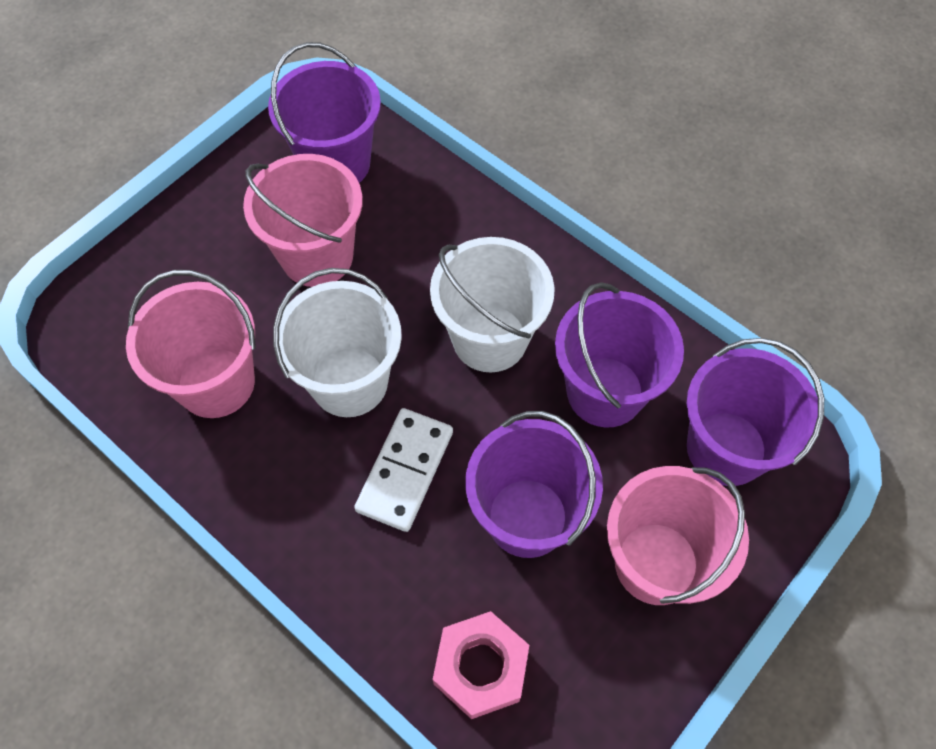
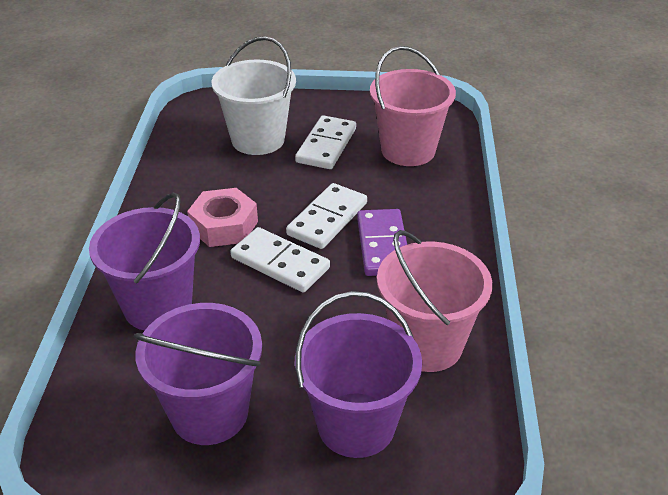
pink bucket: [126,270,256,418] [243,154,363,287] [607,466,749,605] = 3 -> [370,46,456,166] [377,230,492,372] = 2
purple bucket: [268,42,381,183] [465,411,603,558] [555,282,684,427] [687,338,824,486] = 4 -> [89,192,200,330] [133,303,262,445] [295,291,422,458] = 3
purple domino: none = 0 -> [357,209,407,276] = 1
white bucket: [273,268,402,417] [430,237,555,372] = 2 -> [212,36,296,155] = 1
white domino: [354,408,453,532] = 1 -> [230,227,330,293] [286,183,367,249] [295,115,356,169] = 3

